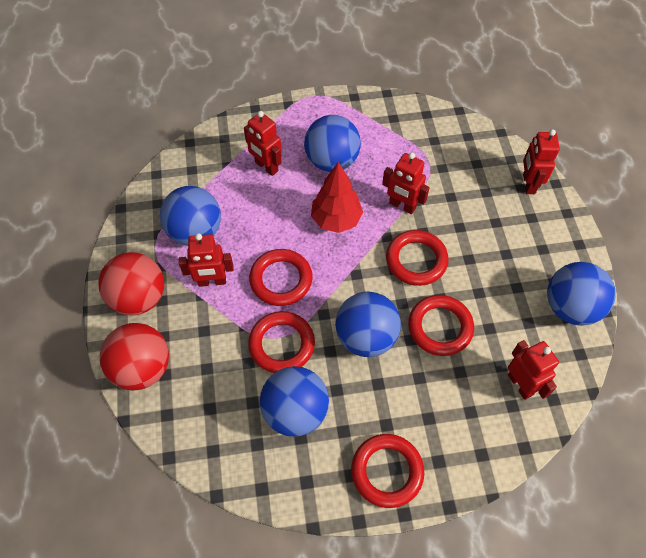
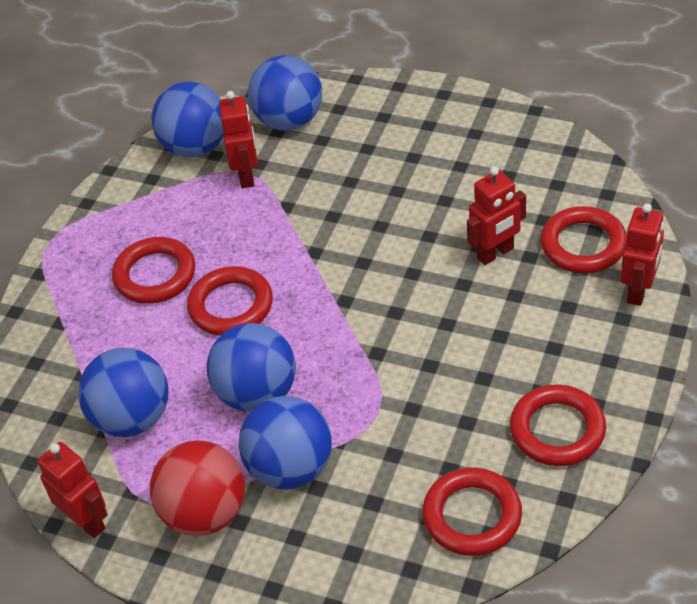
red ball: [98,252,164,316] [100,323,169,390] = 2 -> [150,441,245,536] = 1
red robot: [179,233,234,287] [244,111,282,176] [382,152,430,214] [508,340,559,400] [523,129,560,194] = 5 -> [38,442,108,538] [219,91,258,188] [467,167,526,265] [620,204,664,306] = 4
red tree: [311,162,363,233] = 1 -> none = 0

